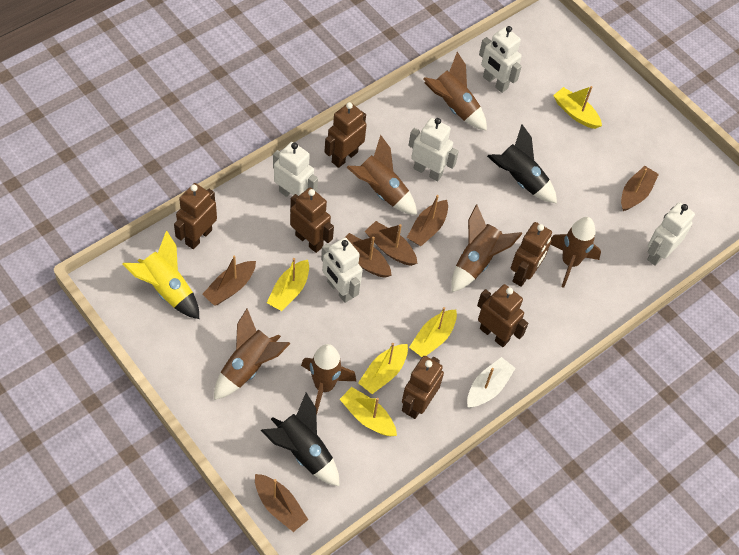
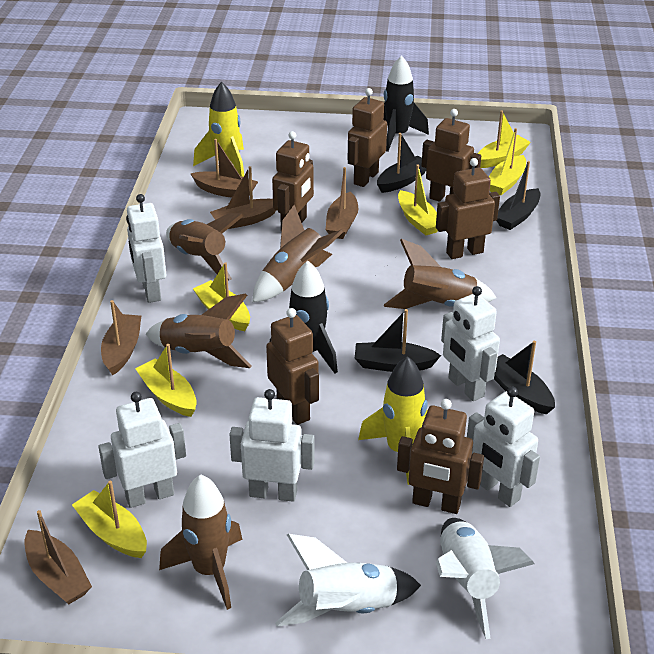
black boat: none = 0 -> [355,309,441,372] [377,133,427,193] [494,341,555,415] [497,161,540,230] = 4
brown boat: [202,255,256,306] [255,474,308,532] [344,233,392,278] [365,221,418,266] [407,195,448,246] [621,166,659,211] = 6 -> [25,510,92,604] [101,300,141,375] [190,139,258,198] [210,166,276,229] [326,167,358,239] = 5
brown rocket: [214,309,291,400] [301,344,356,415] [346,135,417,215] [423,52,487,131] [451,205,523,292] [550,217,601,288] = 6 -> [146,294,252,368] [159,474,242,610] [166,213,244,280] [252,205,343,302] [384,239,497,309] = 5
white boat: [467,357,516,408] = 1 -> none = 0
white rocket: none = 0 -> [275,534,421,626] [436,518,535,639] = 2
yellow boat: [267,258,309,311] [340,387,397,436] [358,343,408,394] [409,307,457,357] [553,86,602,129] = 5 -> [72,480,147,558] [135,344,197,417] [193,262,250,331] [398,164,438,235] [477,110,531,168] [489,128,526,195] = 6
yellow rocket: [122,231,199,319] = 1 -> [193,82,244,177] [358,356,428,485] = 2

